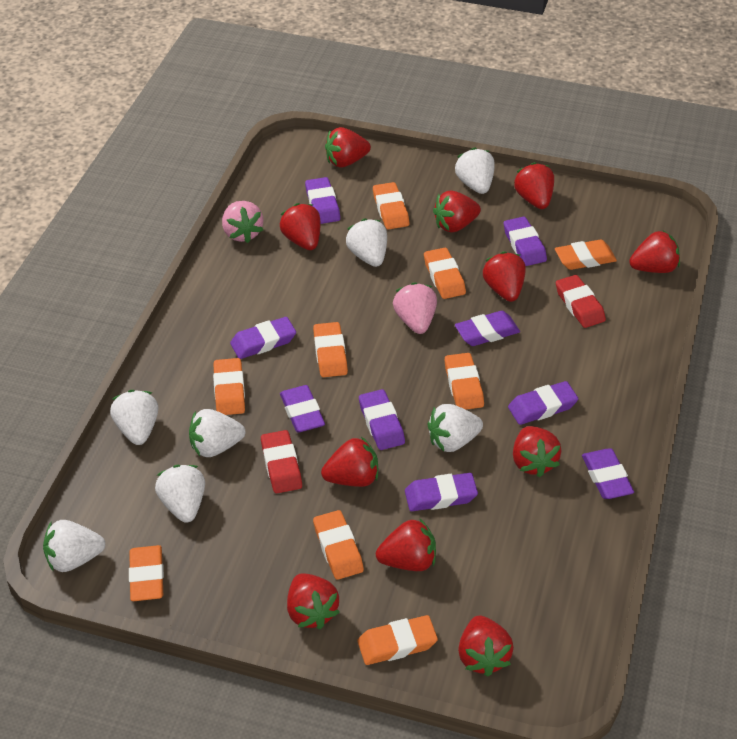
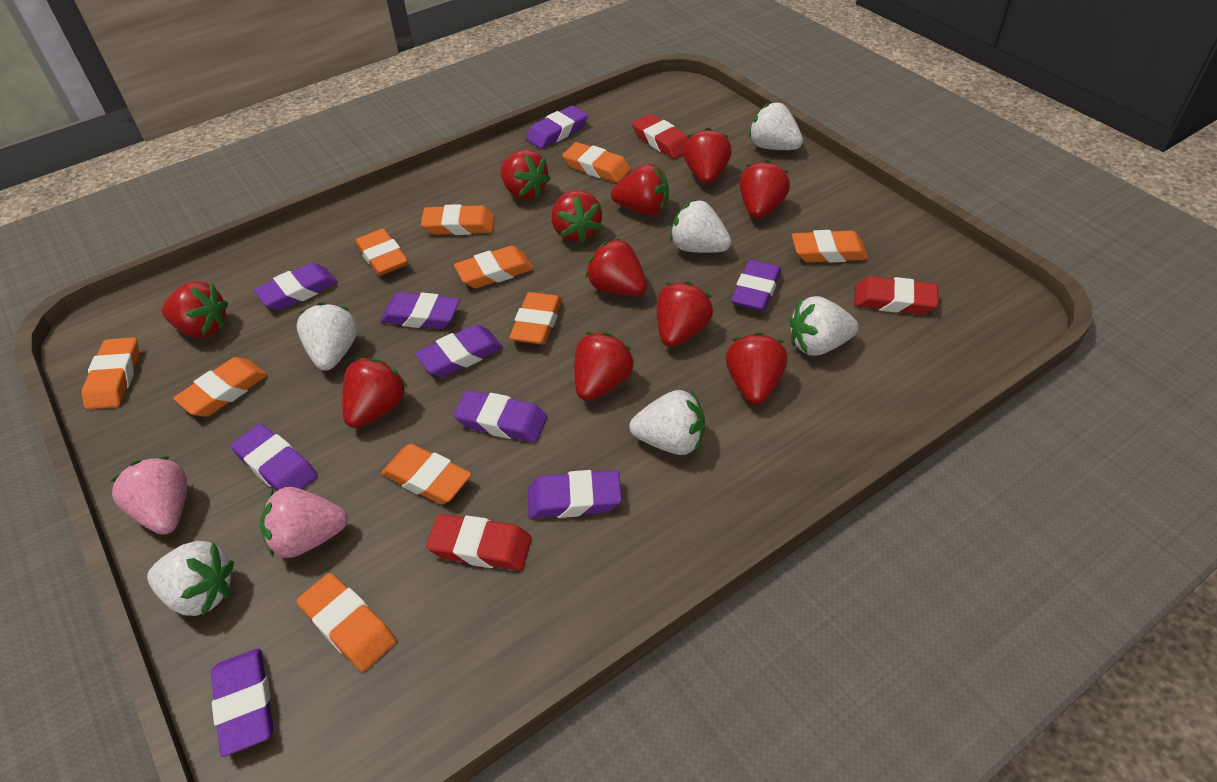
orange eraser: [129,545,164,601] [213,358,245,415] [313,322,348,377] [313,510,364,580] [357,615,438,665] [373,182,409,229] [424,248,466,299] [445,353,484,410] [555,240,617,270] = 9 -> [82,337,139,409] [173,357,267,417] [297,573,396,671] [355,229,408,276] [381,444,472,505] [421,204,495,235] [454,246,534,288] [510,292,562,345] [562,142,631,183] [792,230,868,263] = 10
red eraser: [261,430,302,493] [556,275,606,328] = 2 -> [426,514,532,571] [632,114,689,159] [854,276,939,314] = 3
white strawberry: [43,520,105,572] [110,390,159,445] [155,465,205,523] [189,409,245,457] [346,218,387,267] [427,404,483,452] [455,148,494,194] = 7 -> [147,541,234,616] [297,302,358,370] [629,390,705,455] [670,199,731,253] [749,102,803,150] [789,296,859,355] = 6

